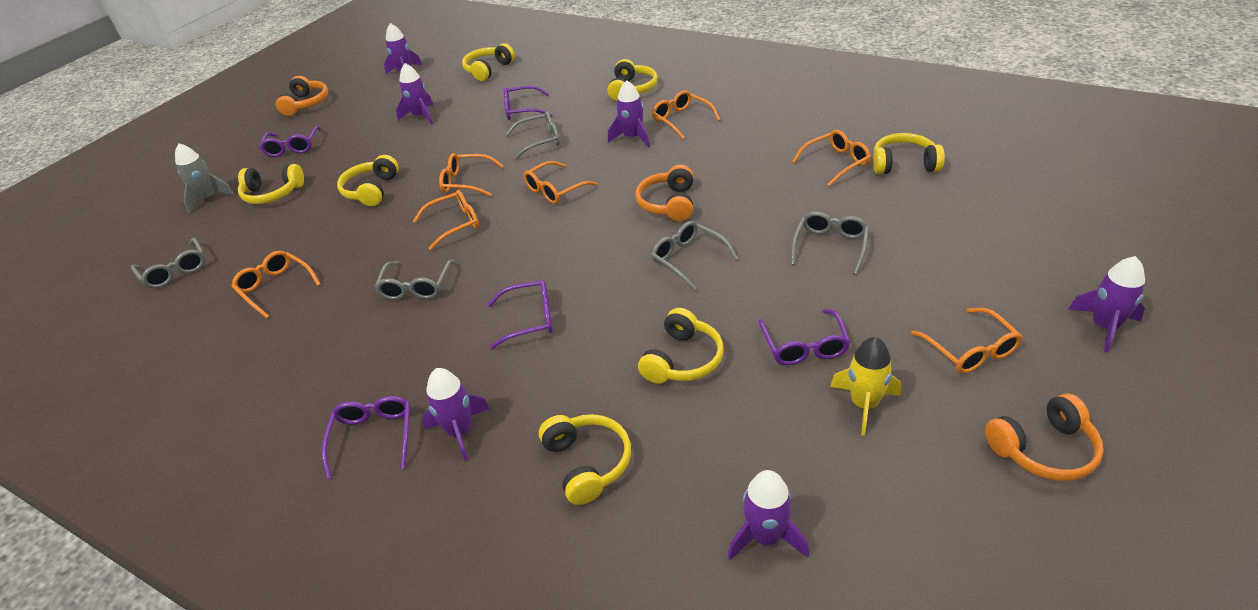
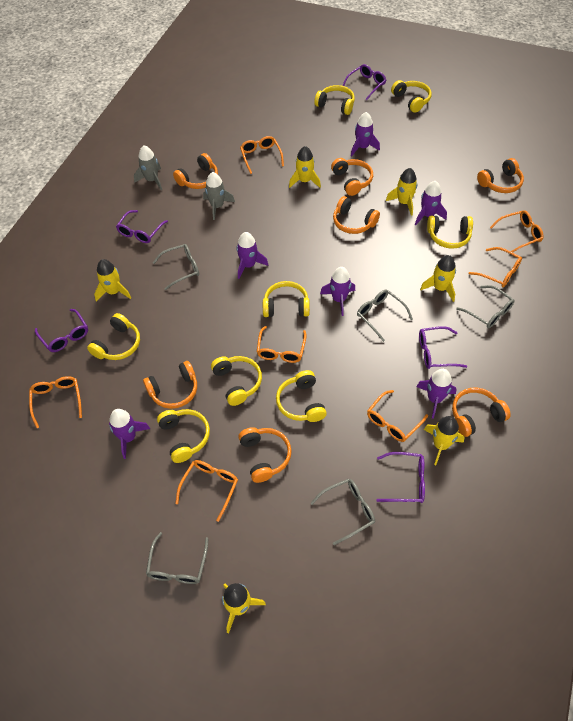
grey rocket: [175,143,235,213] = 1 -> [134,145,162,190] [203,172,235,220] = 2
orange headphones: [276,76,328,116] [635,165,693,221] [985,393,1104,481] = 3 -> [143,361,197,409] [173,153,218,189] [238,427,292,483] [331,158,373,196] [333,196,380,234] [452,388,511,437] [477,158,524,193] = 7
yellow headphones: [238,164,304,204] [337,155,399,206] [462,43,515,81] [539,414,631,505] [607,59,658,101] [638,308,724,384] [873,133,945,174] = 7 -> [87,313,140,360] [157,409,210,463] [211,356,262,406] [263,281,310,317] [276,370,327,422] [314,85,355,115] [391,80,431,113] [427,216,473,249] = 8
yellow rocket: [830,337,901,436] = 1 -> [94,259,131,302] [222,583,266,633] [289,146,321,188] [386,168,417,216] [420,255,456,302] [424,416,465,465] = 6

